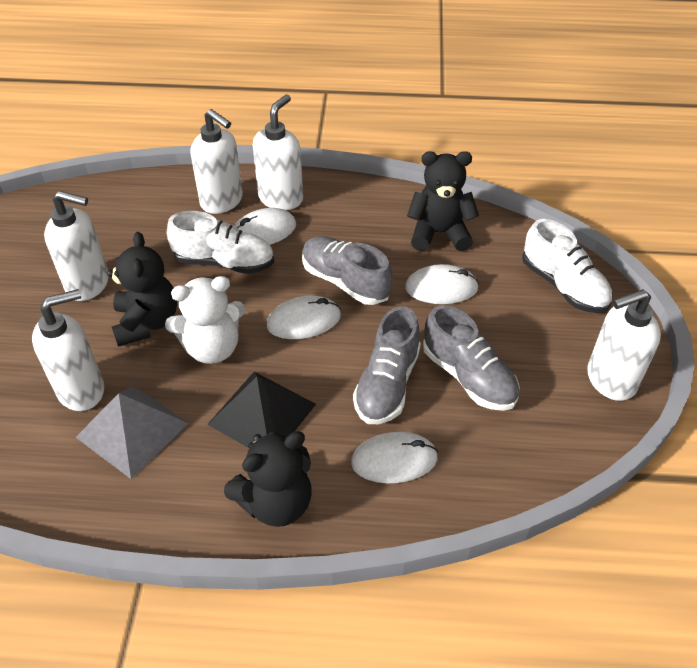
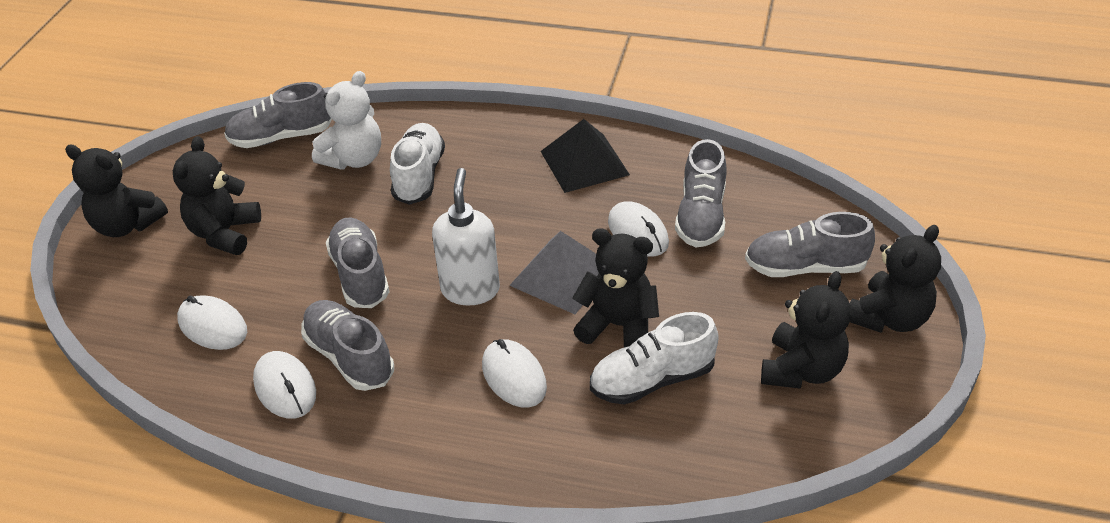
black teddy bear: [107,232,177,347] [224,431,312,527] [407,151,479,251] = 3 -> [65,144,168,237] [173,136,261,255] [572,228,659,347] [761,271,851,389] [850,225,941,333] = 5
grey shoe: [302,236,392,305] [353,306,421,424] [423,305,520,411] = 3 -> [224,82,332,148] [301,300,394,391] [326,217,390,308] [675,139,727,247] [745,212,875,277] = 5
white soap dispenser: [32,289,104,411] [44,191,109,301] [190,109,243,214] [253,94,303,210] [587,289,661,401] = 5 -> [432,168,500,306] = 1

